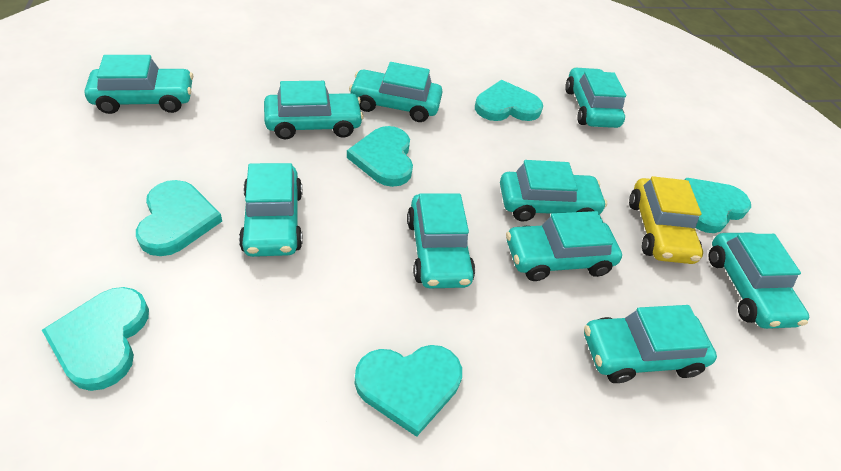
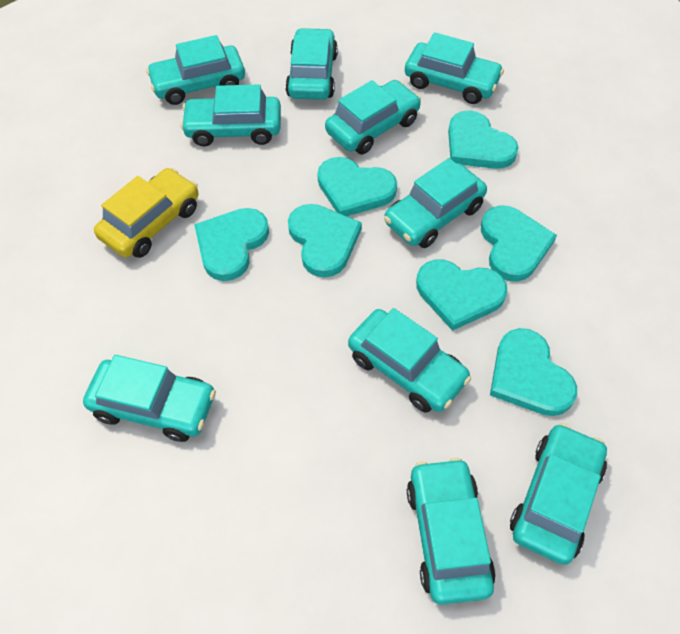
turquoise heart: [42,287,149,391] [136,180,222,256] [347,126,413,187] [355,345,462,437] [475,80,543,121] [685,178,751,233] = 6 -> [194,208,269,281] [288,204,362,277] [317,157,397,216] [416,260,507,331] [448,110,519,169] [481,205,557,282] [490,328,577,416] = 7

